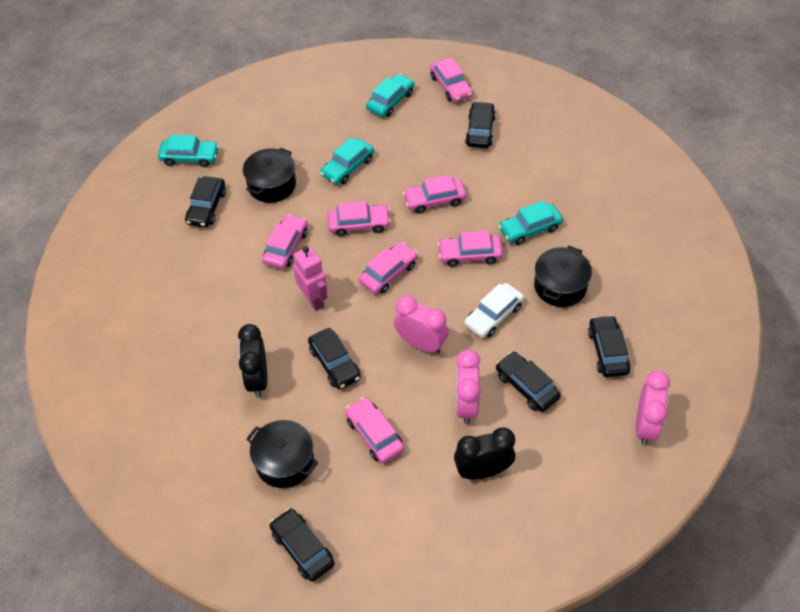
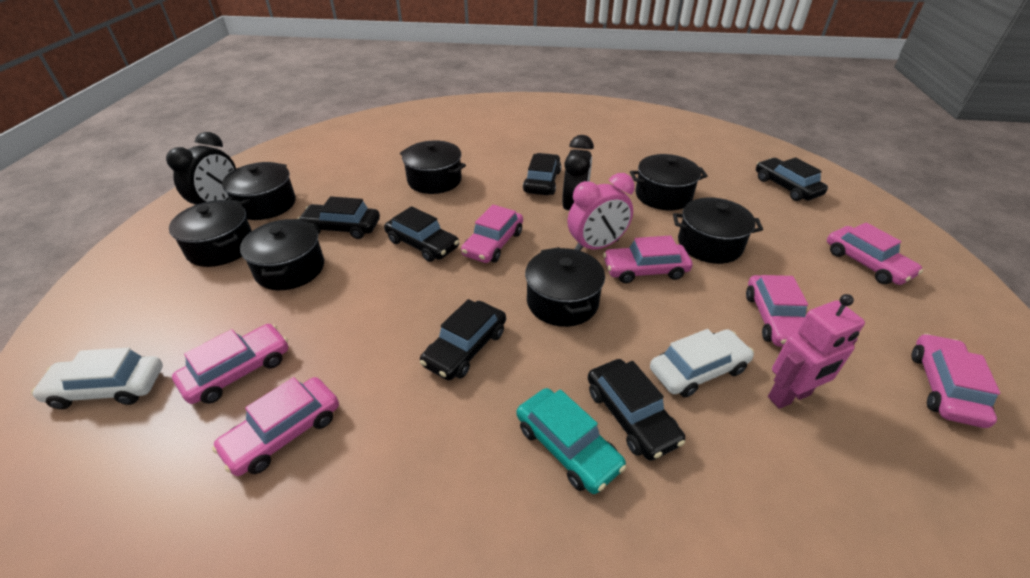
black pot: [243,147,296,203] [246,420,318,488] [534,246,592,307] = 3 -> [169,200,252,267] [222,162,296,220] [240,219,324,290] [400,140,466,194] [525,247,605,327] [630,154,708,210] [673,198,763,264] = 7
pink clock: [394,295,449,354] [456,349,481,424] [636,371,670,446] = 3 -> [568,173,635,251] = 1
turquoise car: [158,135,219,167] [320,137,374,185] [366,74,414,117] [498,201,563,245] = 4 -> [516,388,626,494] = 1
white car: [464,283,524,338] = 1 -> [31,348,163,409] [650,329,754,398] = 2

